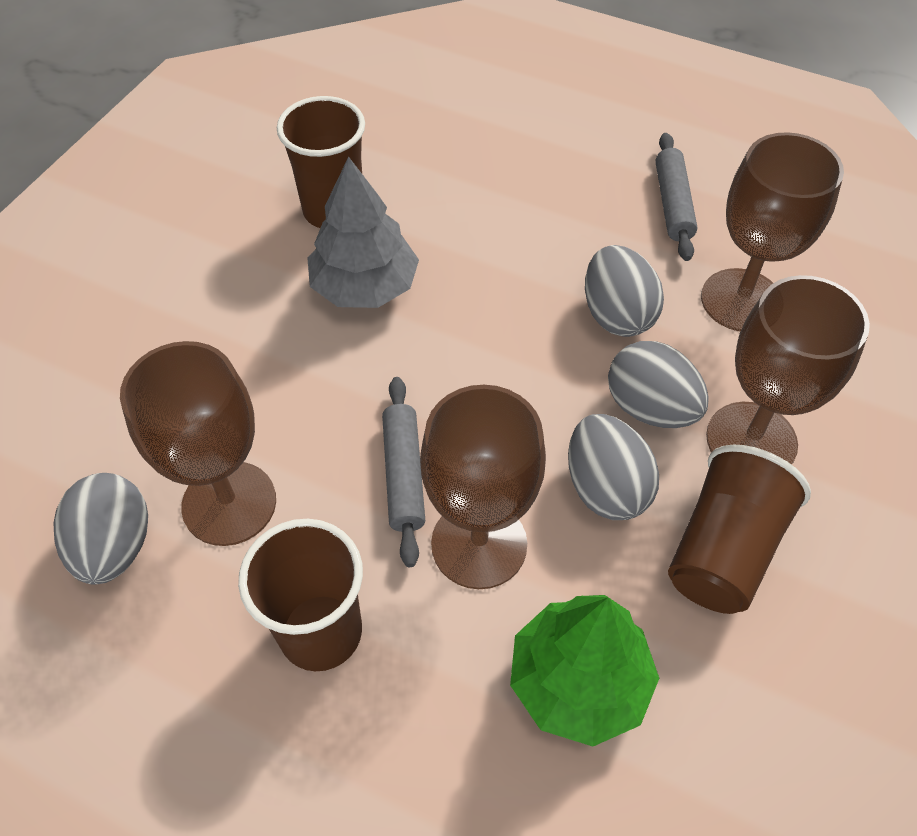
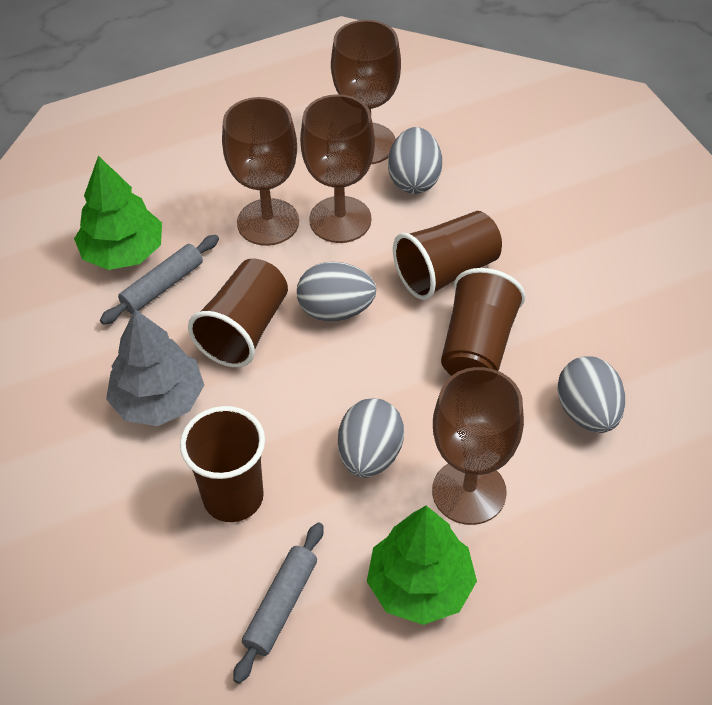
brown cup: [238,519,363,671] [277,96,365,228] [668,445,811,614] = 3 -> [180,406,265,522] [188,259,288,367] [393,211,502,300] [441,268,526,376] = 4
green tree: [510,595,659,746] = 1 -> [74,156,162,270] [367,506,477,625] = 2

